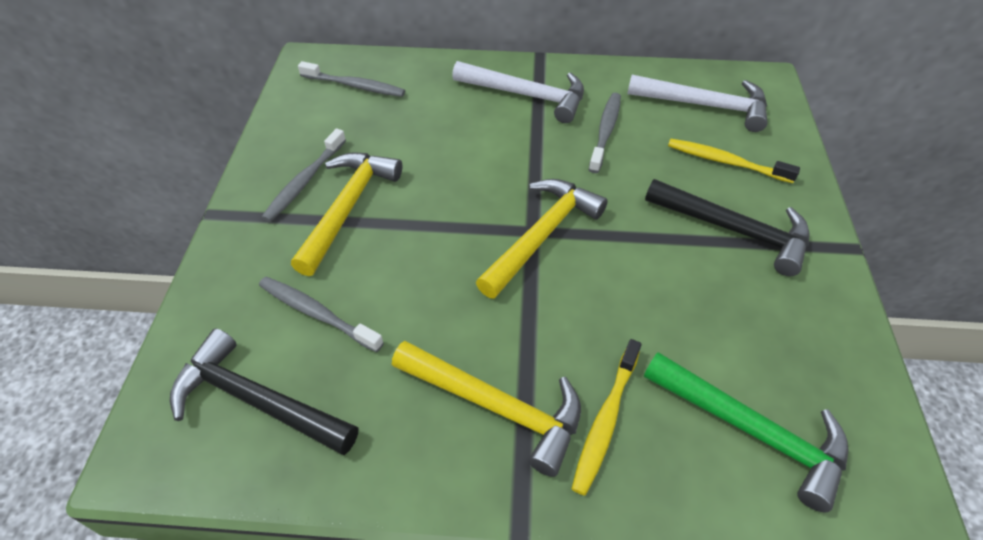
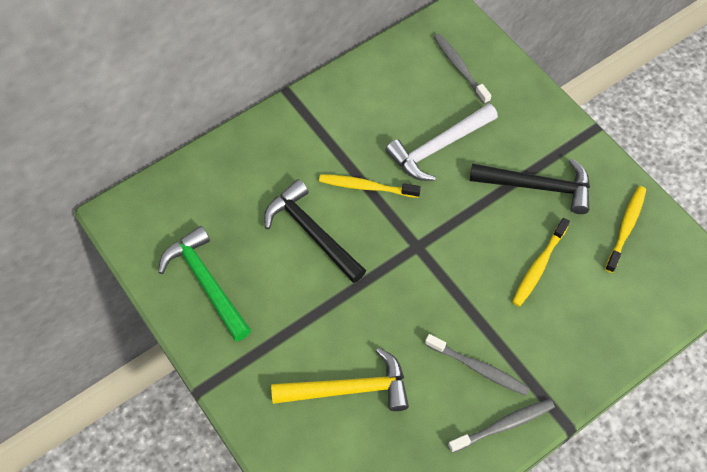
grey toothbrush: [259,277,384,352] [262,128,346,222] [298,61,405,97] [589,93,621,173] = 4 -> [425,334,530,396] [434,33,491,104] [448,399,555,453] = 3
white hammer: [452,61,584,123] [627,75,768,132] = 2 -> [385,104,498,181] = 1
yellow hammer: [291,153,402,276] [392,341,581,477] [476,179,608,299] = 3 -> [271,348,409,411] = 1
yellow toothbrush: [571,339,642,495] [668,139,800,183] = 2 -> [319,174,421,198] [512,218,570,307] [605,186,646,273] = 3

